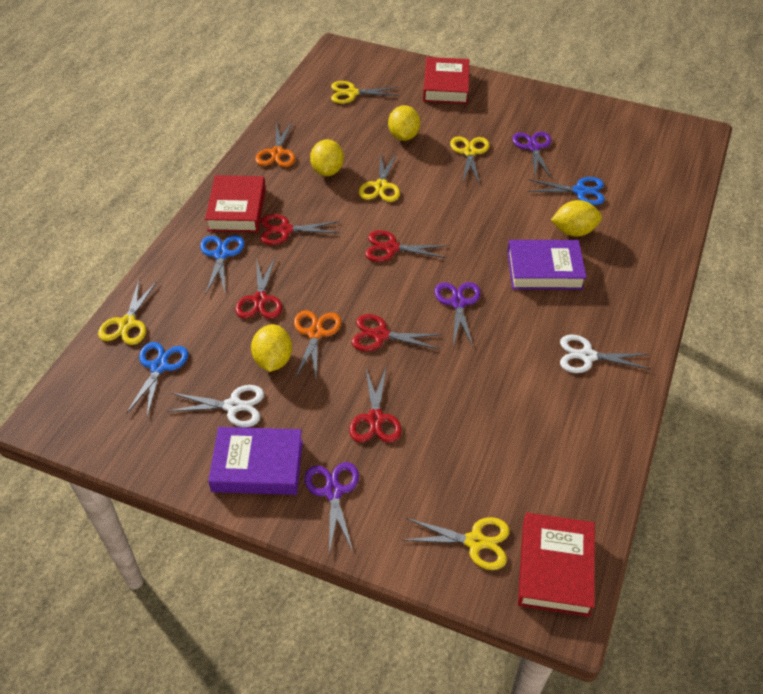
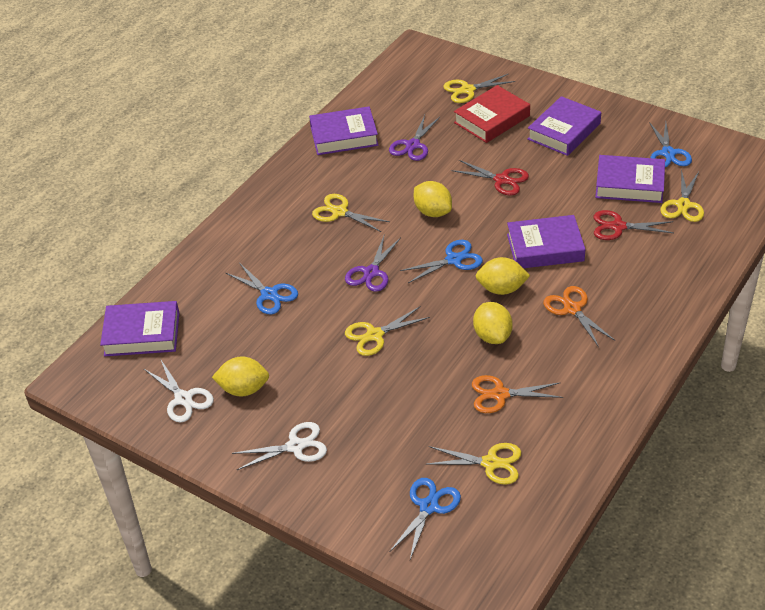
blue scissors: [126,342,188,417] [200,235,245,293] [528,177,605,205] = 3 -> [226,264,298,314] [389,478,461,559] [400,240,483,283] [649,122,692,167] = 4
purple book: [208,427,303,495] [507,240,587,290] = 2 -> [100,301,179,357] [309,106,379,155] [507,215,586,268] [527,96,601,156] [595,155,665,203] = 5
purple scissors: [305,462,359,554] [434,282,481,346] [512,132,552,179] = 3 -> [345,236,401,292] [389,115,440,161] = 2
red book: [205,175,266,232] [423,57,469,104] [518,513,595,617] = 3 -> [454,85,530,143] = 1
red scissors: [235,258,282,319] [261,214,340,245] [349,368,402,443] [351,314,442,351] [365,230,447,262] = 5 -> [451,160,529,195] [594,210,674,240] = 2

